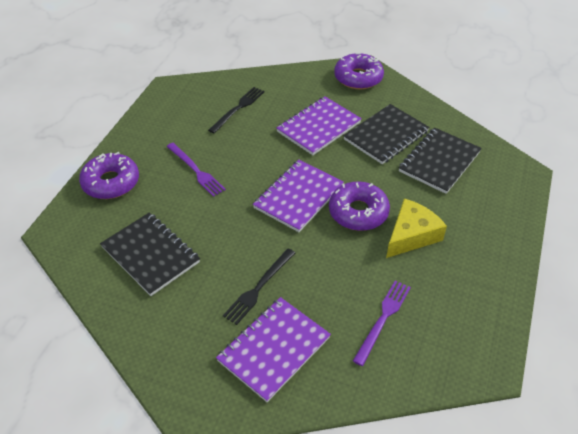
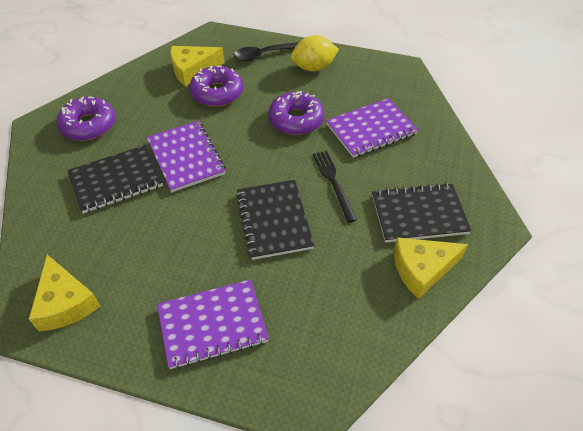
black fork: [208,87,265,134] [223,248,295,325] = 2 -> [313,151,357,223] = 1
black spoon: none = 0 -> [234,42,299,61] = 1
purple fork: [167,143,226,197] [353,280,411,366] = 2 -> none = 0
yellow cheese: [386,199,447,258] = 1 -> [29,255,100,331] [170,46,224,87] [393,238,468,299] = 3
yellow lemon: none = 0 -> [291,35,339,72] = 1

